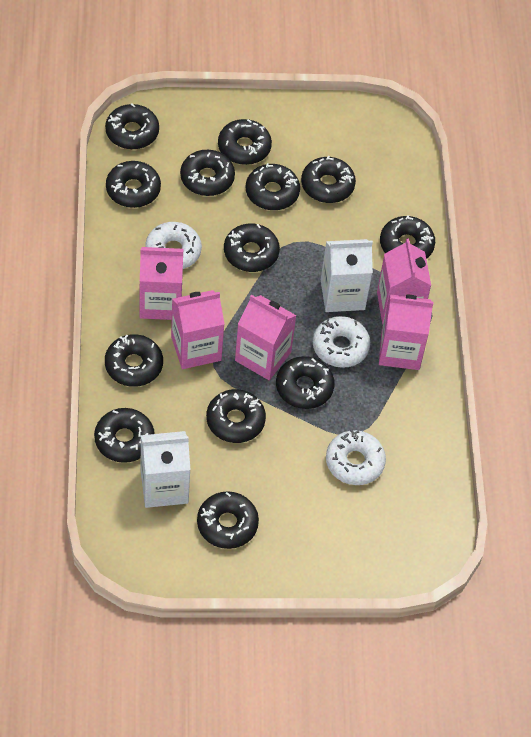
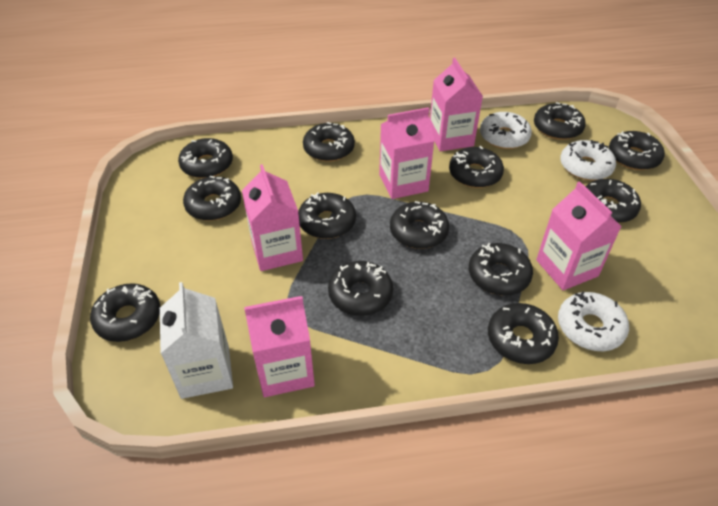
white carton: [141,431,190,508] [321,239,373,312] = 2 -> [160,282,233,399] = 1

